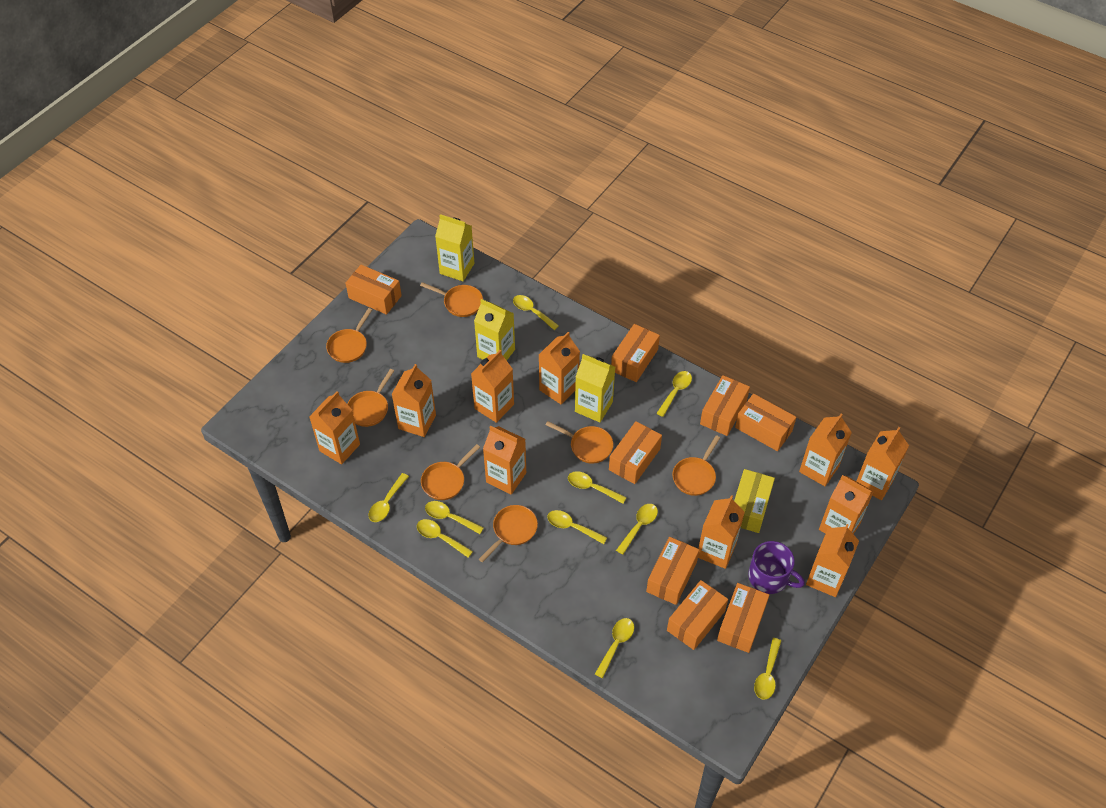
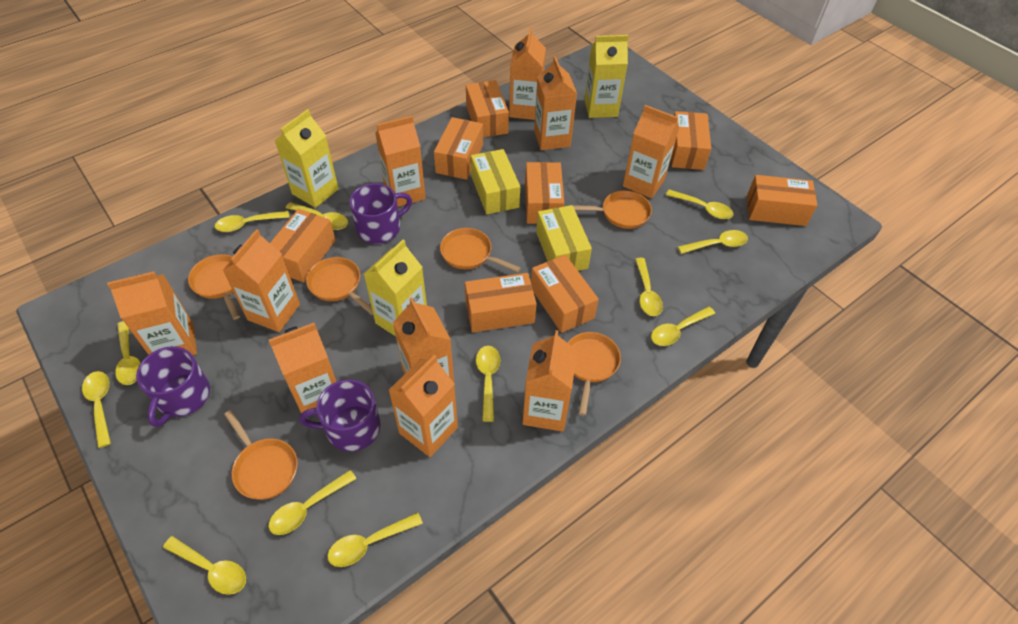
orange pan: [326,308,372,363] [347,369,394,427] [420,282,483,317] [421,444,480,500] [479,505,538,562] [546,421,613,464] [673,435,720,496] = 7 -> [188,254,240,320] [224,410,298,500] [306,257,373,315] [440,228,521,272] [567,332,621,416] [569,190,652,229] = 6
purple mug: [748,541,805,594] = 1 -> [136,346,210,427] [299,379,381,452] [349,183,412,244] = 3
yellow box: [734,469,775,533] = 1 -> [471,149,520,214] [536,205,592,271] = 2
yellow spoon: [368,473,409,522] [417,519,473,558] [425,501,484,534] [513,295,559,330] [547,510,607,544] [568,471,627,504] [595,618,634,678] [616,504,658,555] [657,371,692,417] [754,638,781,700] = 10 -> [82,371,111,448] [115,321,141,385] [163,536,246,595] [215,211,290,232] [268,470,357,535] [286,202,348,230] [327,512,423,567] [476,346,500,422] [635,258,663,316] [651,306,715,346] [666,190,733,219] [678,230,748,254] = 12

